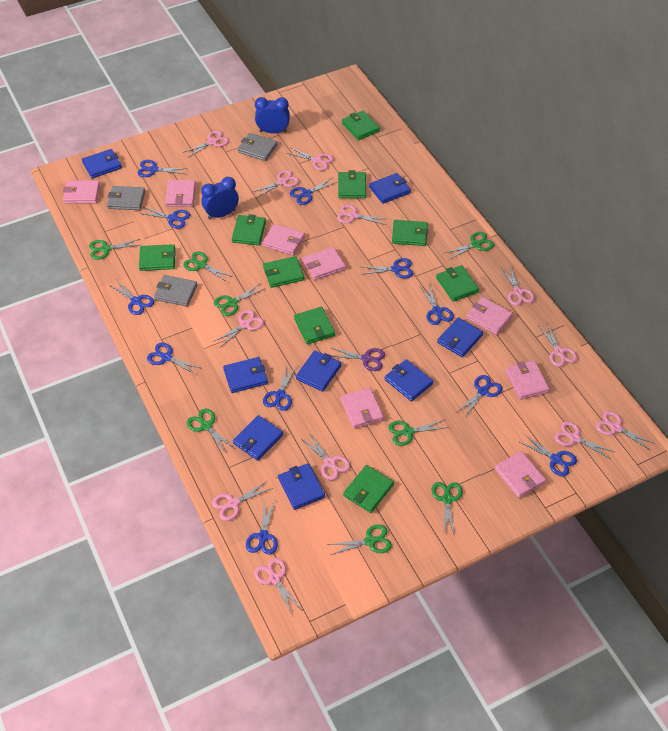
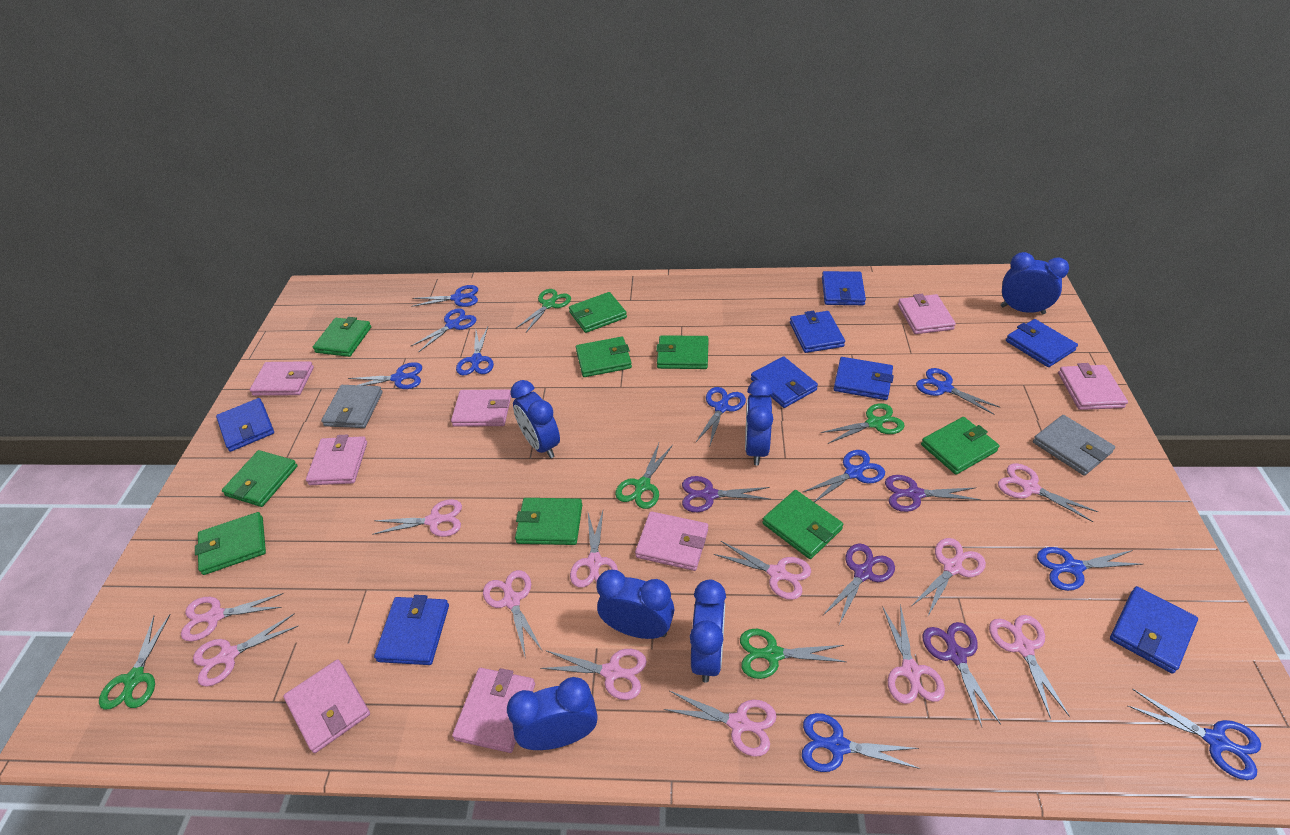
blue clock: [201,177,239,219] [255,97,290,133] = 2 -> [507,677,598,750] [510,380,560,458] [596,570,675,639] [690,580,726,683] [745,380,773,465] [1001,252,1069,314] = 6
blue scissors: [109,281,154,315] [138,160,187,177] [139,207,190,229] [147,343,200,375] [246,500,278,555] [263,365,297,411] [290,178,337,205] [363,258,413,279] [420,285,454,325] [457,375,502,418] [518,434,577,476] = 11 -> [348,362,422,389] [411,285,478,307] [411,308,477,352] [456,327,494,376] [696,387,746,445] [802,713,921,772] [803,450,885,502] [916,368,1001,415] [1037,547,1143,591] [1128,689,1261,780] = 10
green scissors: [89,239,140,260] [183,251,233,282] [187,409,234,453] [214,284,266,316] [328,524,392,555] [388,420,448,446] [432,482,463,537] [445,232,494,259] = 8 -> [99,614,170,710] [516,289,571,332] [615,443,673,509] [740,629,846,679] [821,403,905,444] = 5
grey wallet: [107,186,145,210] [154,275,197,306] [238,133,278,161] = 3 -> [321,385,383,428] [1033,415,1115,476] = 2
purple scissors: [332,348,385,371] = 1 -> [682,476,770,512] [823,543,895,625] [885,475,981,512] [922,622,1001,727] = 4

